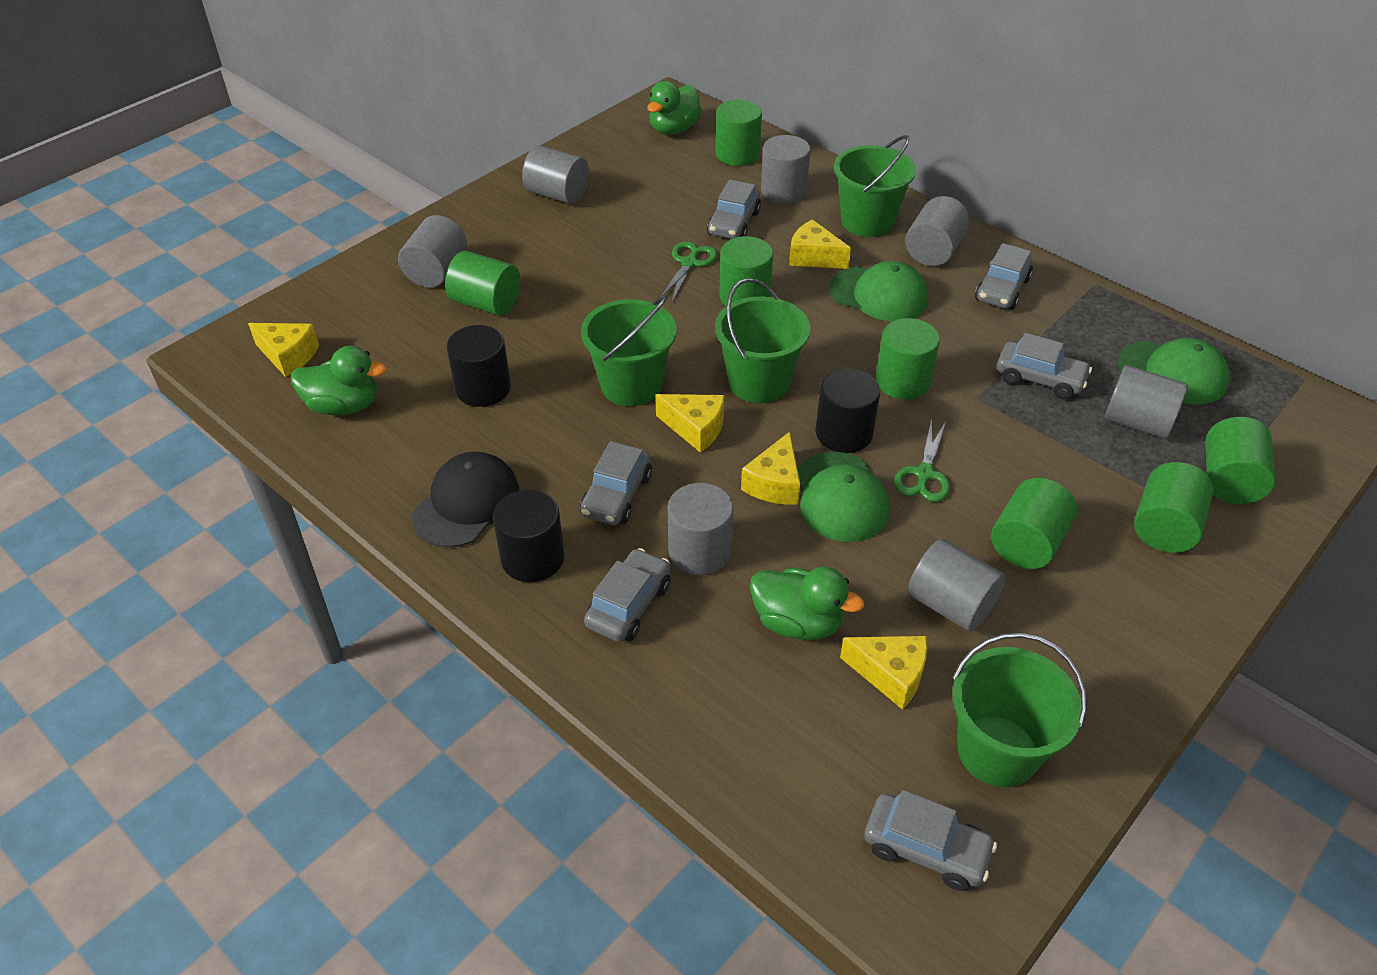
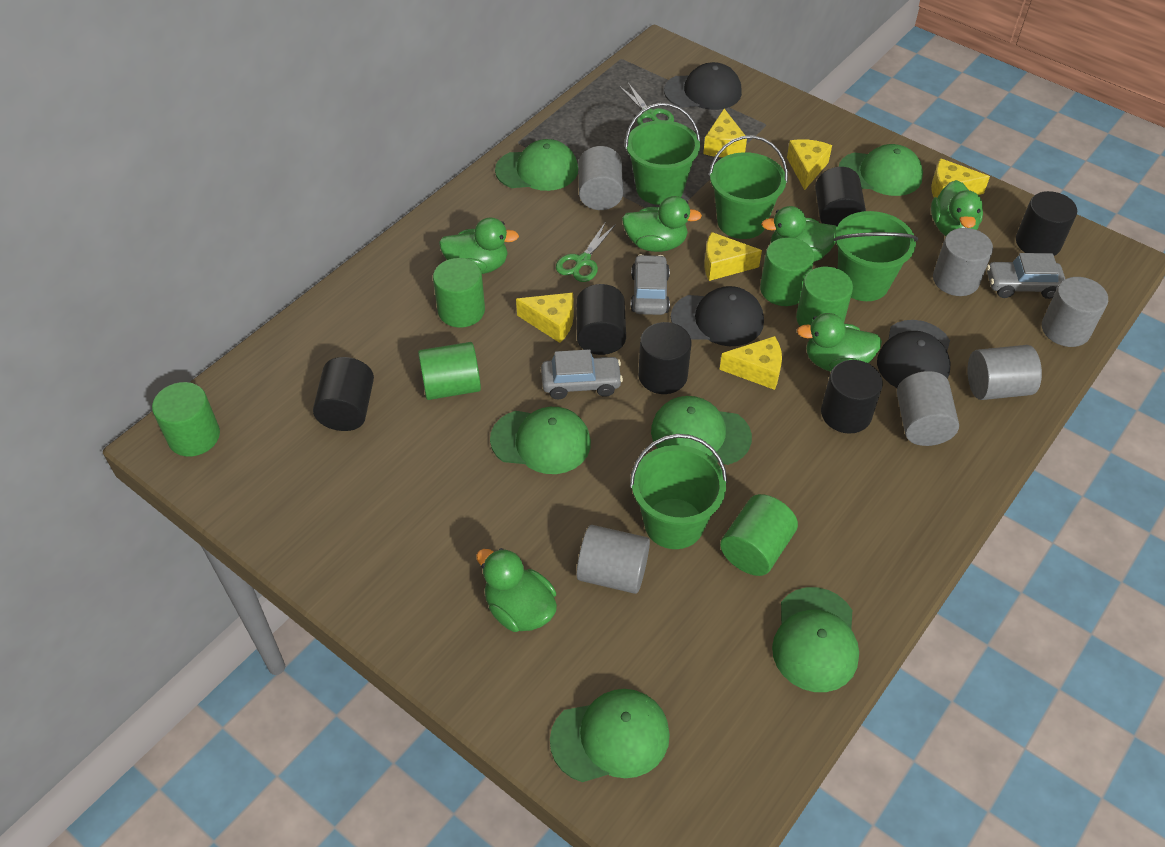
black cap: [411,451,519,548] = 1 -> [664,62,742,110] [671,286,764,346] [877,320,950,388] = 3
black cylinder: [447,325,511,407] [493,490,565,582] [816,368,880,453] = 3 -> [313,357,374,431] [576,284,626,355] [638,322,691,394] [815,167,866,227] [821,360,883,434] [1016,191,1077,256] = 6
green cap: [798,452,890,542] [829,261,928,321] [1118,338,1230,405] = 3 -> [490,407,591,474] [495,139,578,191] [550,689,670,782] [651,396,752,465] [772,587,859,692] [839,144,923,196] = 6
green cylinder: [445,251,520,315] [716,99,762,166] [719,236,773,306] [876,318,940,400] [991,478,1077,569] [1134,462,1214,553] [1206,417,1276,504] = 7 -> [152,382,220,457] [418,342,481,400] [433,258,485,328] [720,494,798,576] [760,237,814,306] [796,267,853,326] = 6
green duck: [291,346,387,415] [647,81,702,135] [750,567,864,640] = 3 -> [439,217,519,274] [476,548,557,632] [622,196,702,252] [761,206,837,262] [797,313,882,372] [931,180,983,236] = 6
grey car: [580,441,652,525] [584,548,671,642] [707,180,761,239] [864,790,997,891] [975,243,1033,310] [997,333,1092,399] = 6 -> [541,349,623,399] [630,254,670,315] [987,253,1065,299] = 3
grey cylinder: [398,215,467,288] [522,145,589,204] [668,483,733,575] [761,135,811,204] [905,196,970,266] [908,539,1006,632] [1105,365,1188,439] = 7 -> [577,525,650,594] [578,146,623,210] [897,371,959,446] [933,228,993,296] [968,345,1042,400] [1042,277,1108,347] = 6
yellow cheese: [248,323,319,377] [655,394,724,453] [741,432,800,505] [789,219,851,269] [840,636,927,710] = 5 -> [516,293,574,343] [703,109,747,157] [704,232,762,281] [720,336,782,390] [787,139,832,190] [931,158,990,198] = 6

